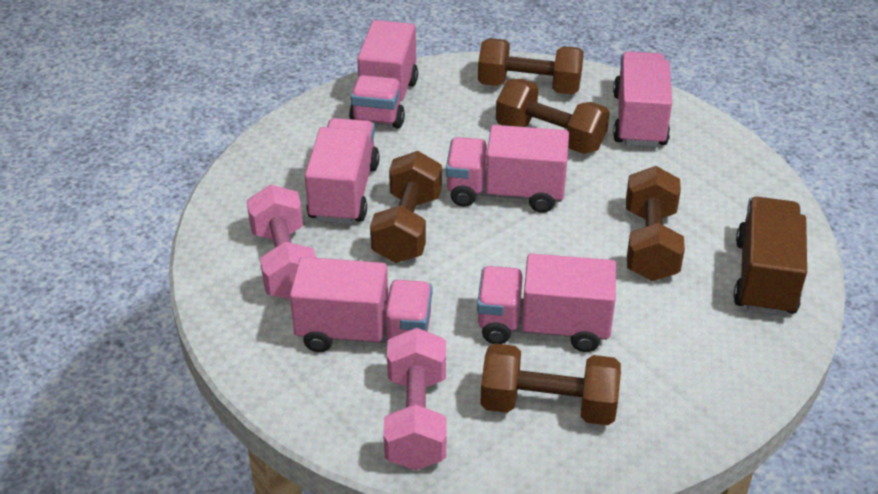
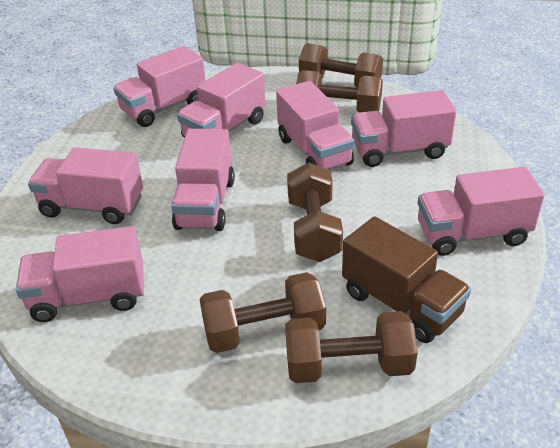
pink dumbbell: [246,185,316,299] [383,328,446,470] = 2 -> none = 0
pink truck: [290,257,432,352] [305,118,379,224] [349,20,418,128] [446,125,569,213] [477,253,616,352] [613,51,672,147] = 6 -> [16,226,144,322] [28,147,143,224] [113,46,206,127] [171,129,235,231] [177,63,266,138] [276,81,354,170] [351,90,456,167] [418,167,545,256] = 8

